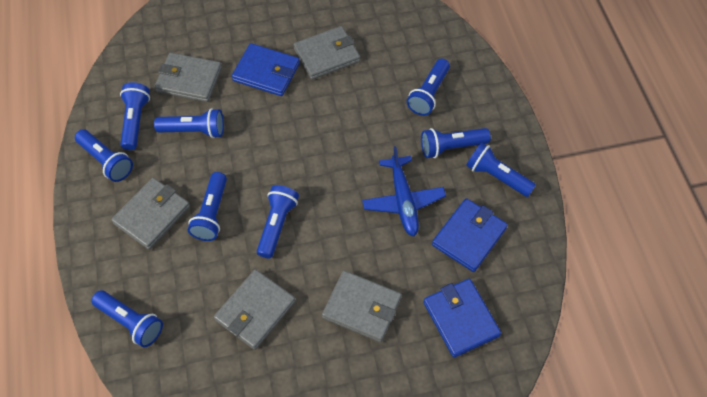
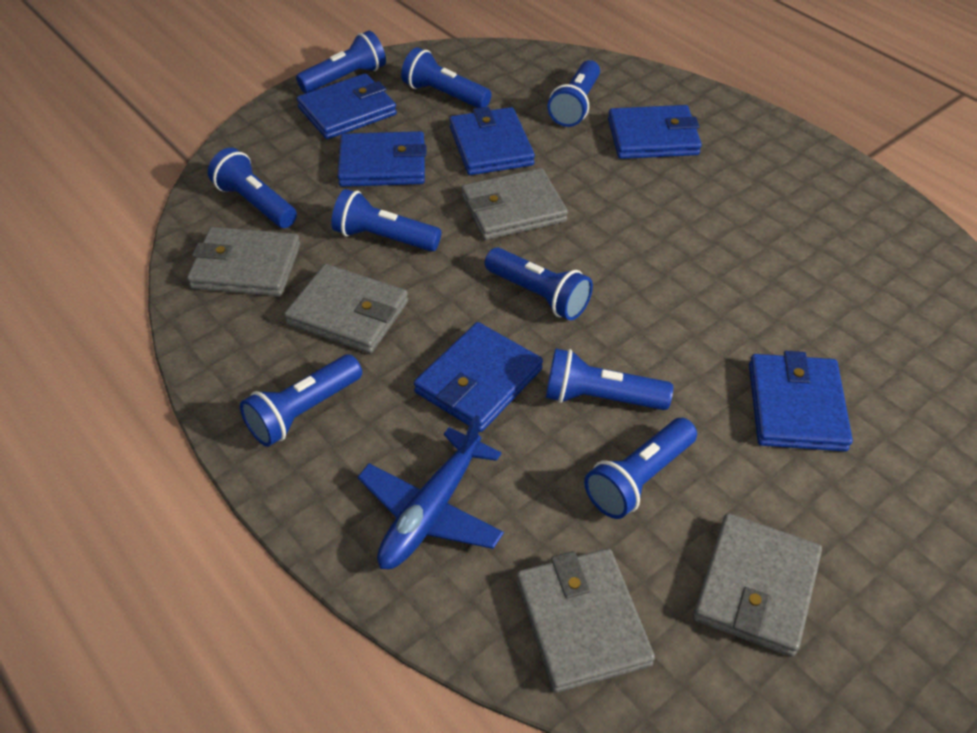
blue wallet: [232,43,300,96] [423,279,501,358] [432,198,508,272] = 3 -> [297,73,397,139] [337,131,426,187] [414,322,543,432] [449,107,535,175] [608,105,702,159] [749,351,853,452] = 6

